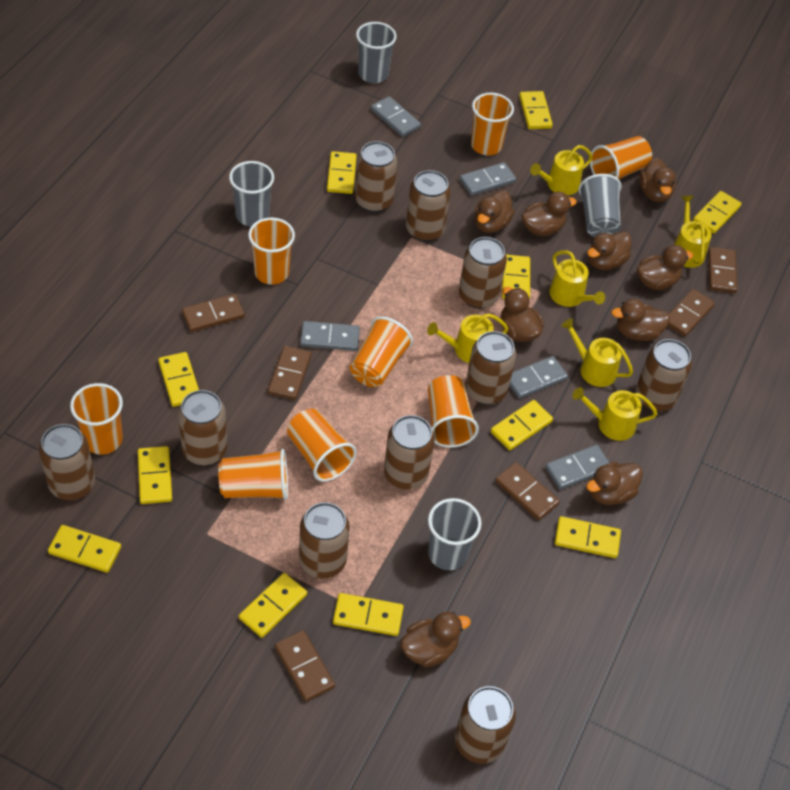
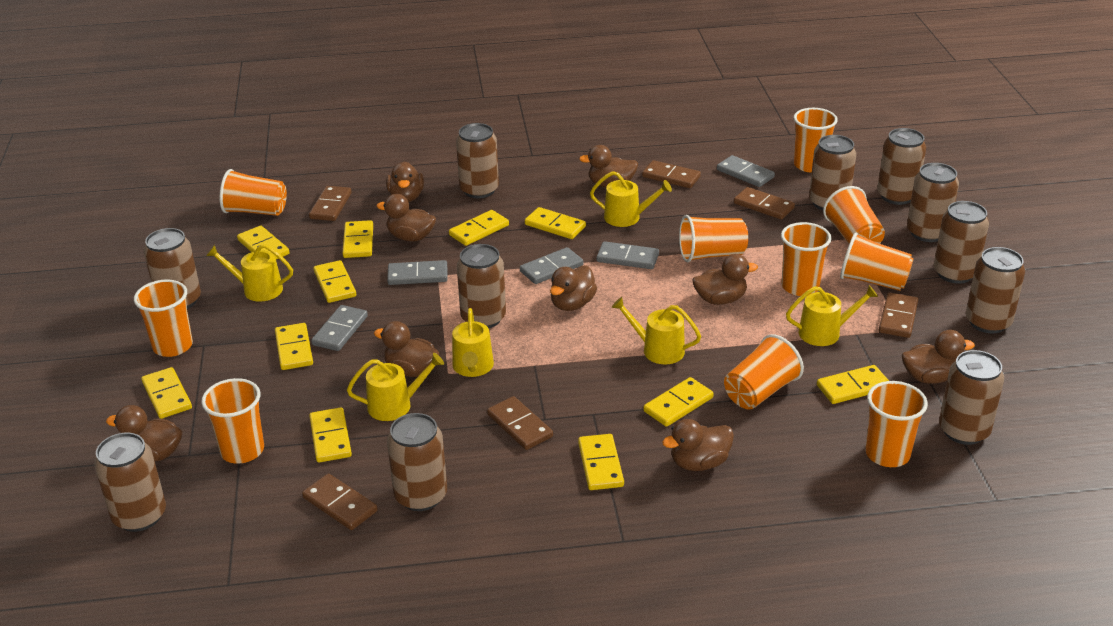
brown can: [39,424,95,500] [178,390,228,465] [299,502,350,579] [355,141,397,212] [384,415,435,490] [406,170,451,242] [455,686,516,764] [459,237,507,309] [465,331,516,404] [636,339,692,412] = 10 -> [94,433,166,532] [144,228,201,309] [387,413,447,511] [456,123,499,198] [457,244,506,328] [809,135,856,211] [877,128,926,205] [907,163,959,242] [934,201,989,284] [939,350,1004,445] [966,247,1025,334] = 11
grey cup: [229,161,274,226] [356,22,397,83] [428,498,481,570] [579,174,622,237] = 4 -> none = 0
orange cup: [70,383,123,455] [218,449,288,500] [248,217,295,285] [287,409,357,482] [350,316,413,387] [428,375,479,448] [471,93,514,155] [590,136,652,179] = 8 -> [134,280,193,357] [201,378,264,464] [220,169,287,216] [679,215,748,262] [724,334,804,410] [781,222,831,296] [794,108,838,173] [823,186,885,244] [840,232,914,291] [865,381,928,467] = 10

